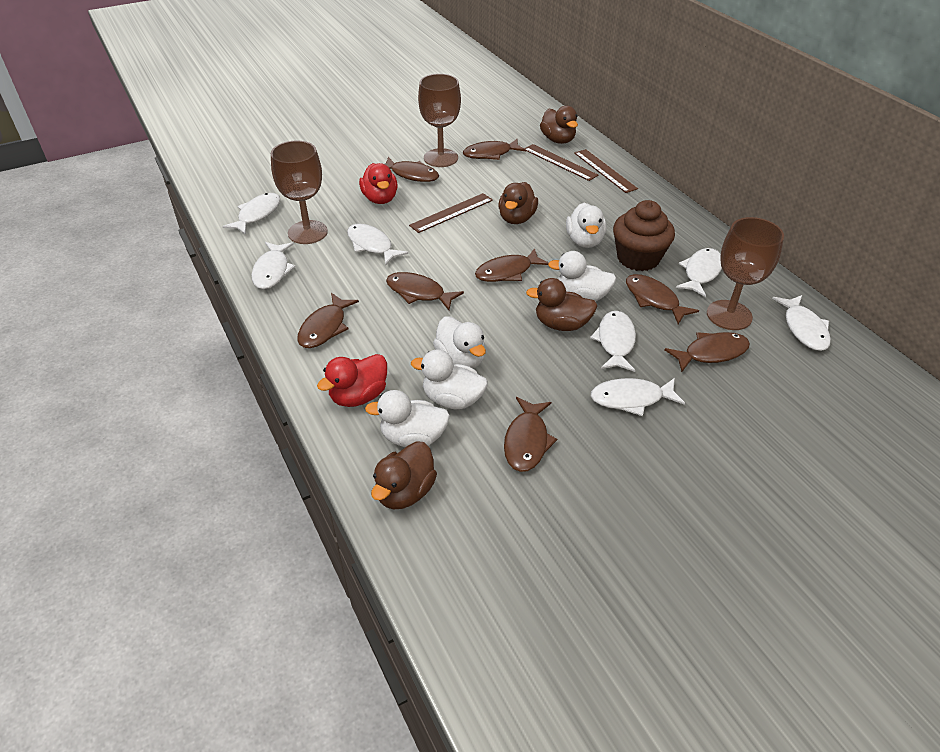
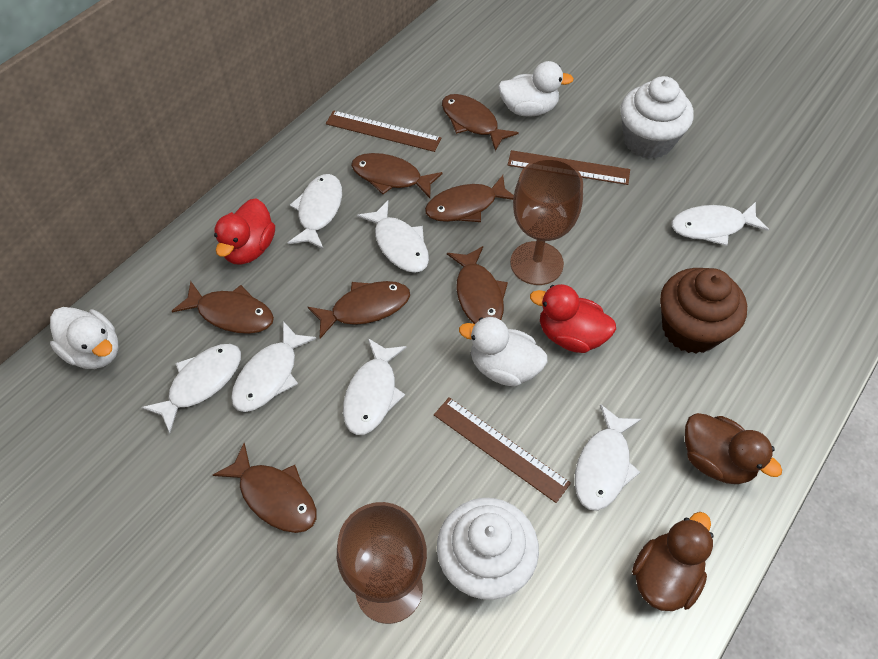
brown duck: [371,442,437,509] [498,182,538,224] [526,278,598,331] [540,106,578,144] = 4 -> [632,512,713,611] [685,413,782,484] = 2
brown fish: [297,293,359,348] [385,157,439,182] [386,272,464,310] [463,139,526,160] [475,248,549,282] [504,397,557,472] [626,274,699,324] [665,332,750,372] = 8 -> [172,281,274,334] [213,443,317,533] [308,281,410,339] [351,153,443,198] [425,175,514,222] [442,94,519,151] [447,246,508,324] = 7
brown goblet: [271,141,328,244] [418,74,461,167] [707,217,784,330] = 3 -> [337,502,427,624] [510,158,583,285] = 2
white cupcake: none = 0 -> [437,498,539,600] [621,76,694,159] = 2
white duck: [365,390,450,447] [411,350,488,409] [433,316,486,369] [548,251,616,302] [566,202,607,248] = 5 -> [50,307,119,369] [459,317,548,387] [498,61,574,117] = 3

